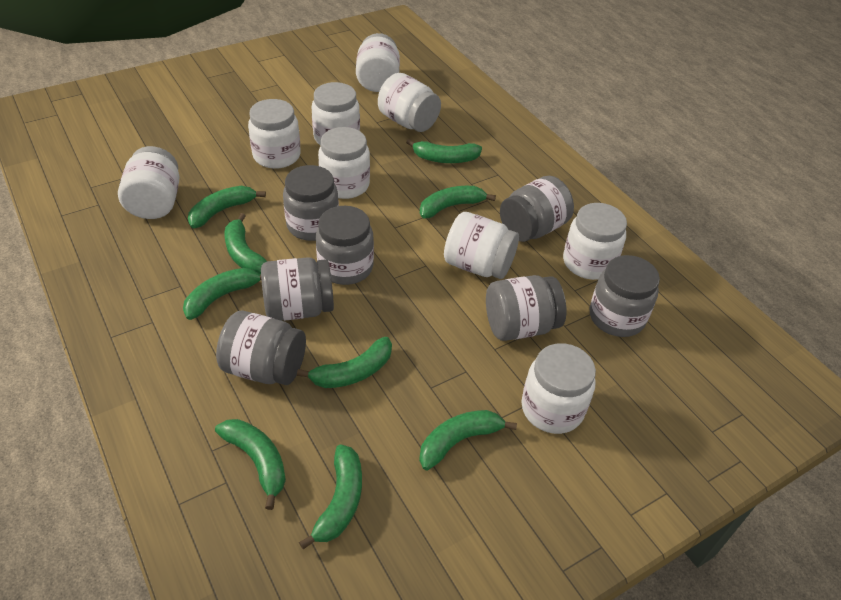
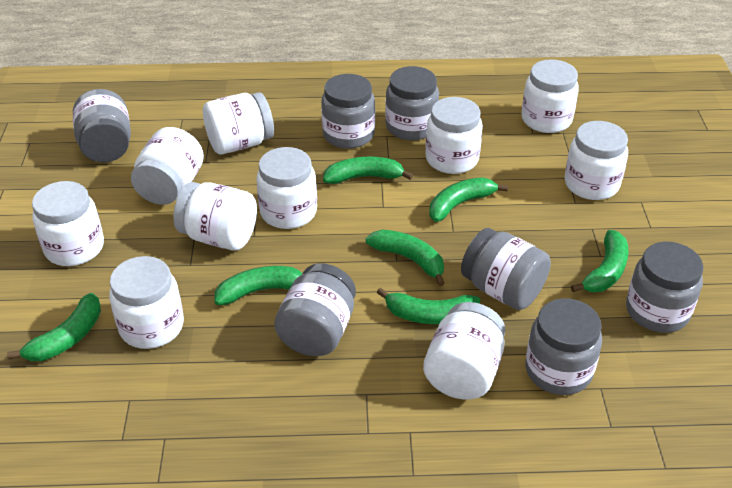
green banana: [183,268,261,320] [188,186,266,228] [215,419,286,510] [224,213,267,274] [297,337,392,388] [299,444,362,549] [406,139,482,163] [419,410,517,470] [420,186,496,218] = 9 -> [7,293,101,361] [214,266,302,305] [323,157,413,184] [365,229,445,286] [377,287,480,324] [429,177,508,222] [571,230,629,292] = 7
white jar: [118,146,179,219] [248,99,301,169] [311,82,360,145] [318,127,370,199] [356,33,400,92] [378,73,441,132] [444,212,519,279] [521,343,596,434] [563,203,627,280] = 9 -> [32,181,104,266] [109,256,184,349] [131,127,204,205] [173,182,257,251] [203,92,274,154] [256,147,317,229] [423,302,505,400] [425,97,483,174] [521,59,579,133] [564,121,628,200] = 10

